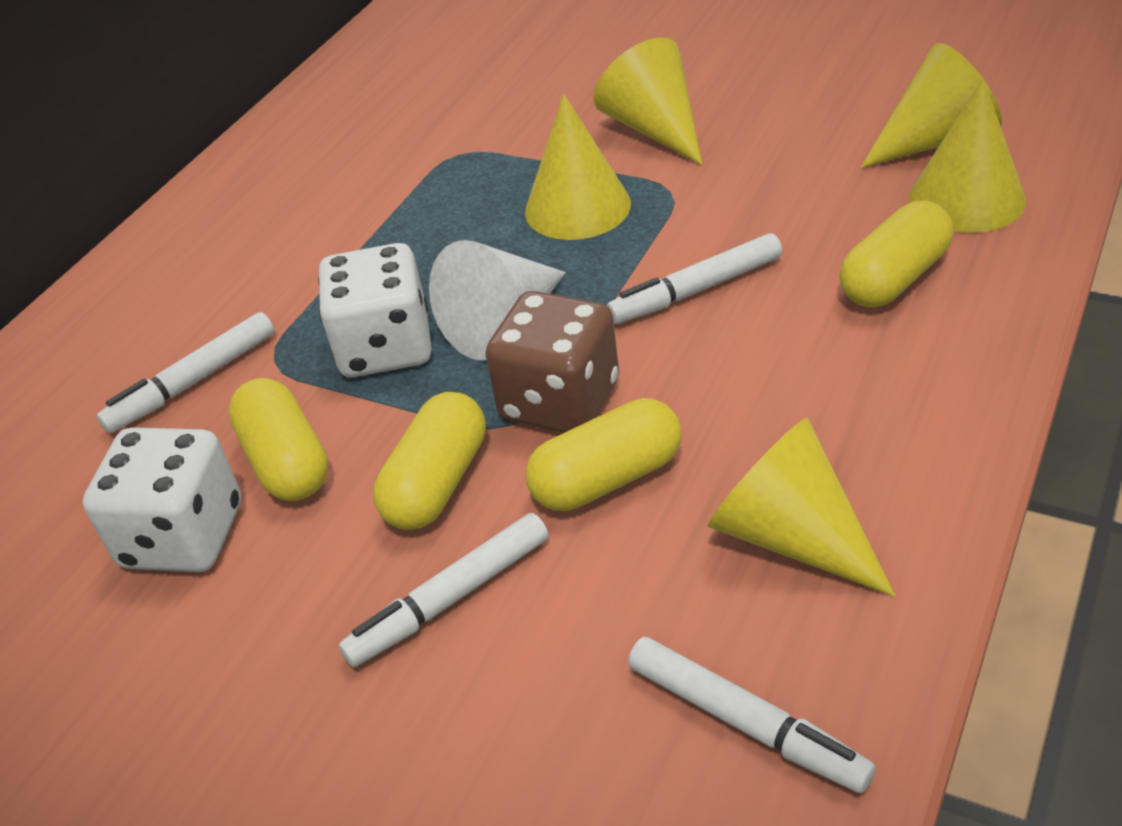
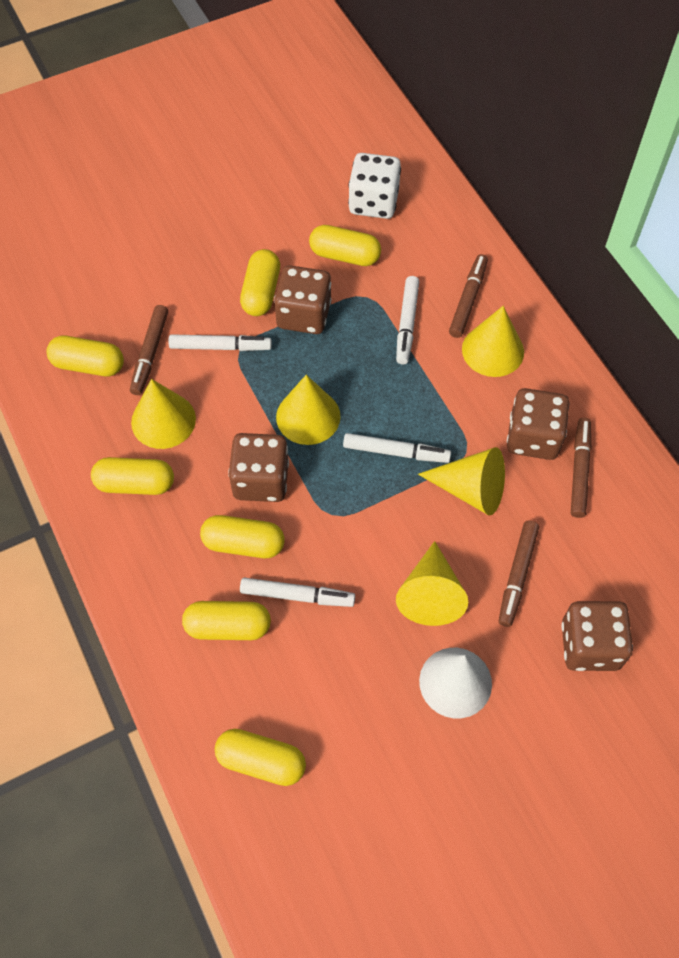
brown dice: [485,291,619,433] = 1 -> [228,433,289,502] [274,265,331,334] [507,388,569,460] [561,601,633,671] = 4
brown marker: none = 0 -> [130,305,168,395] [449,254,488,338] [499,521,539,627] [571,418,591,518] = 4
white dice: [83,427,241,572] [318,243,432,377] = 2 -> [348,153,401,219] = 1
yellow capsule: [228,378,328,501] [373,392,486,530] [526,398,682,511] [839,201,953,307] = 4 -> [47,336,124,376] [91,457,174,495] [182,601,271,640] [200,515,285,558] [215,729,306,786] [240,249,280,316] [309,225,381,266] = 7

